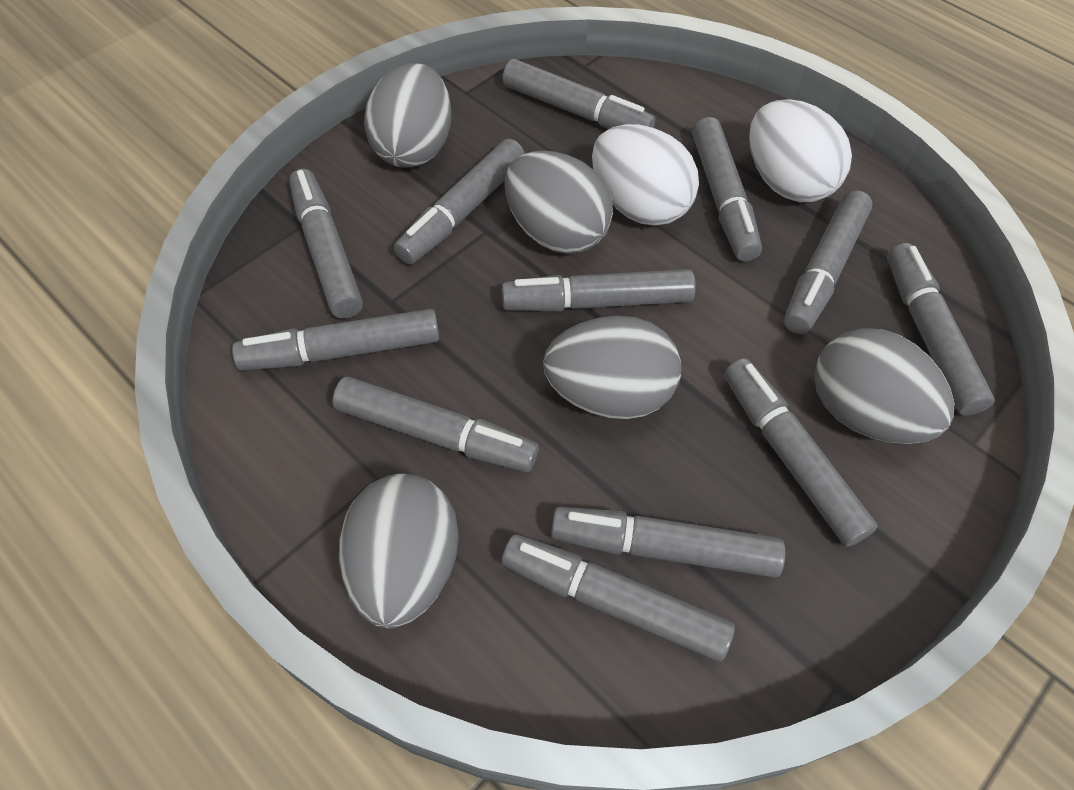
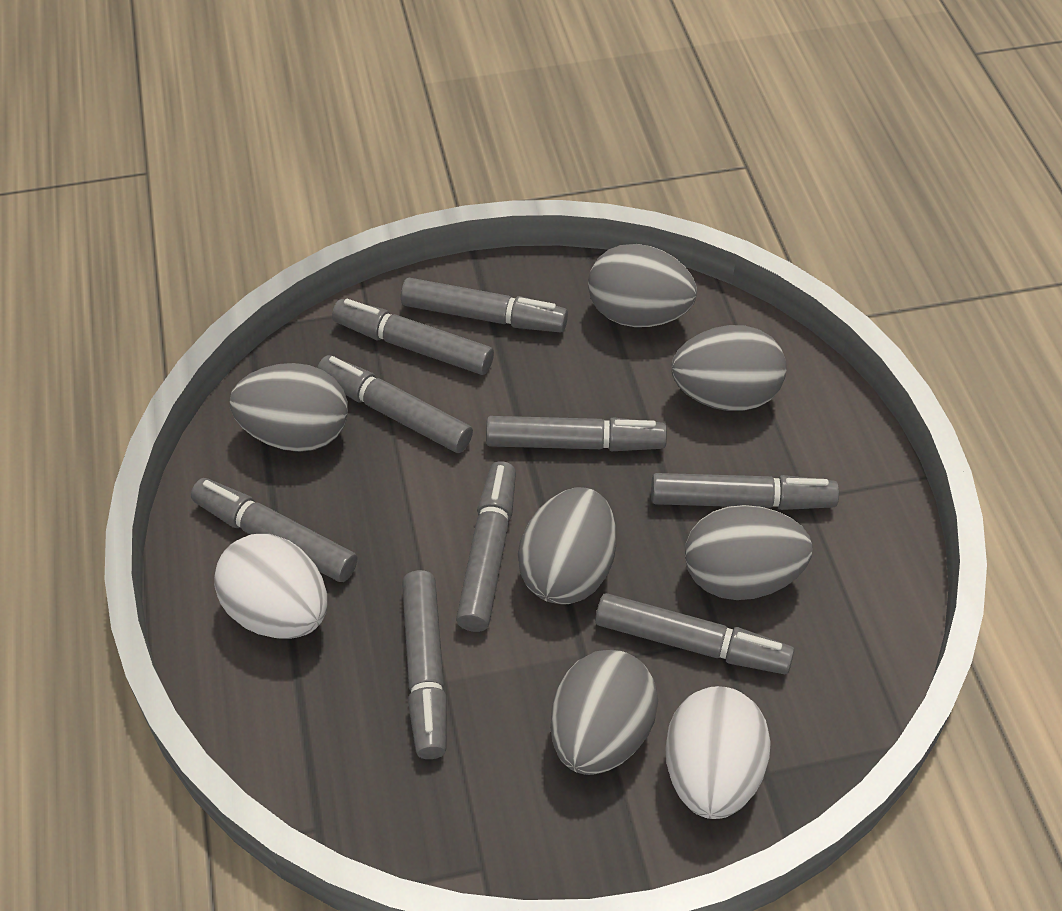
grey egg: [339,474,459,628] [364,63,452,168] [504,151,613,254] [543,316,682,419] [814,328,954,444] = 5 -> [230,363,348,452] [518,487,616,605] [550,650,658,775] [588,244,697,327] [671,325,786,411] [685,505,813,600] = 6
grey marker: [232,309,439,371] [289,169,363,319] [332,377,539,472] [394,139,525,264] [502,59,655,129] [502,269,696,311] [502,535,735,662] [551,507,785,578] [692,117,762,261] [724,358,878,547] [784,190,873,334] [887,243,995,416] = 12 -> [191,478,357,582] [318,355,473,453] [332,299,494,375] [401,278,568,333] [402,570,447,759] [456,461,516,632] [486,416,667,451] [595,593,794,674] [651,473,839,510] = 9

